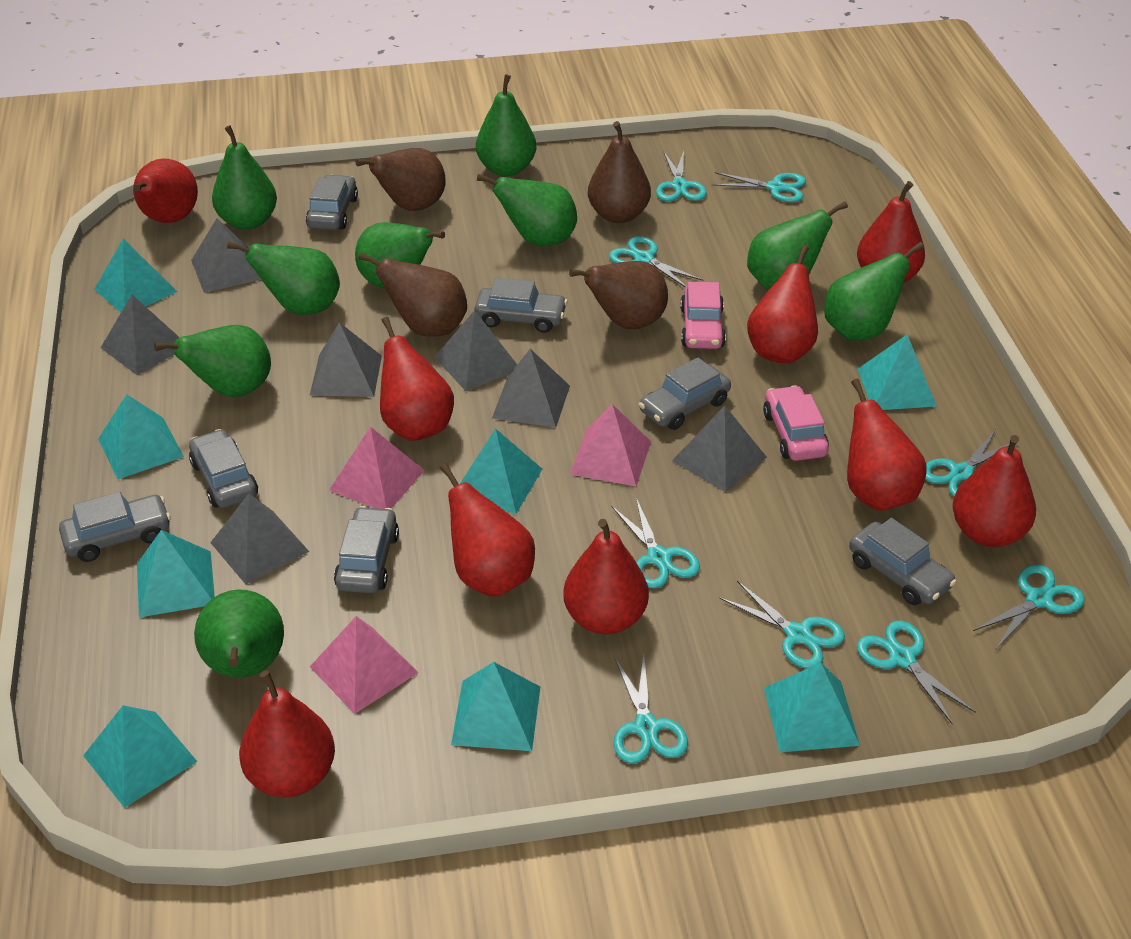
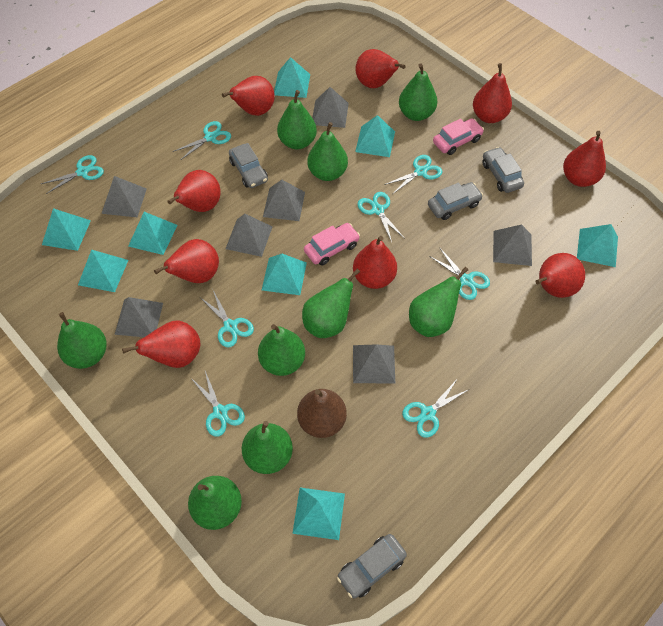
brown pear: [356,148,446,211] [358,252,467,337] [569,261,668,329] [588,121,651,223] = 4 -> [297,389,347,438] = 1
grey car: [59,492,171,562] [189,429,258,508] [306,175,358,230] [334,506,399,593] [474,278,568,333] [639,357,731,430] [849,518,956,605] = 7 -> [229,143,268,188] [337,534,407,598] [428,182,483,220] [483,147,524,193] = 4
pink pyramid: [310,616,419,714] [329,427,425,509] [570,404,651,486] = 3 -> none = 0
turquoise scissors: [609,236,703,288] [612,498,700,588] [614,654,688,763] [656,151,707,201] [712,172,806,202] [719,581,845,669] [857,621,975,724] [925,429,1010,497] [973,565,1085,649] = 9 -> [41,155,104,194] [173,121,231,160] [190,371,245,437] [201,290,254,347] [357,192,405,242] [384,155,443,194] [402,378,468,438] [429,247,490,300] = 8

